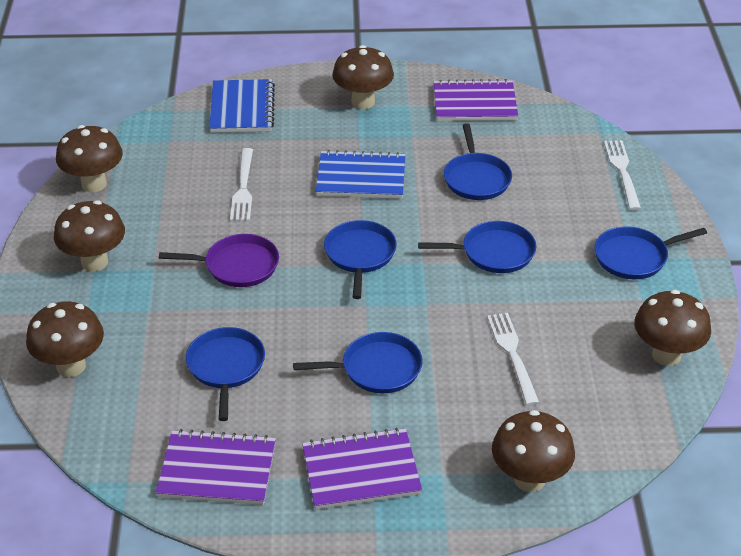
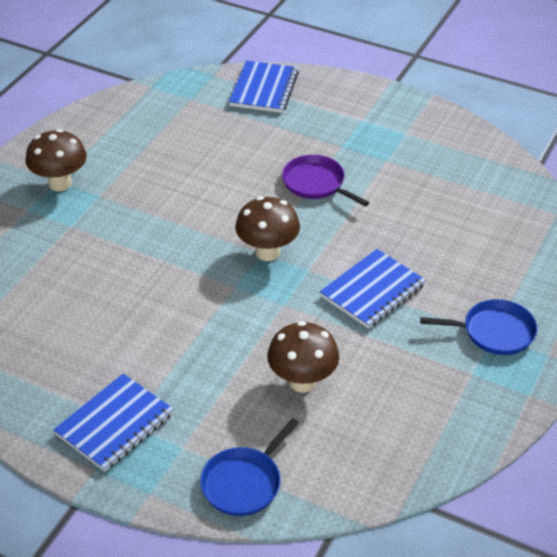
blue notebook: [209,79,275,133] [316,150,405,199] = 2 -> [53,374,174,472] [229,61,299,113] [320,249,426,329] = 3
blue pan: [186,327,265,421] [293,332,423,393] [324,220,397,299] [418,221,536,273] [444,123,512,200] [594,226,707,279] = 6 -> [200,418,299,516] [420,299,537,355] = 2
brown mushroom: [26,301,104,377] [54,200,125,271] [56,125,123,192] [332,45,394,109] [492,410,575,492] [635,290,711,366] = 6 -> [26,129,87,191] [235,196,300,261] [267,321,339,393] = 3
purple notebook: [156,429,276,505] [302,428,422,510] [434,79,518,121] = 3 -> none = 0
white fork: [230,148,253,221] [487,313,539,406] [604,140,641,210] = 3 -> none = 0

